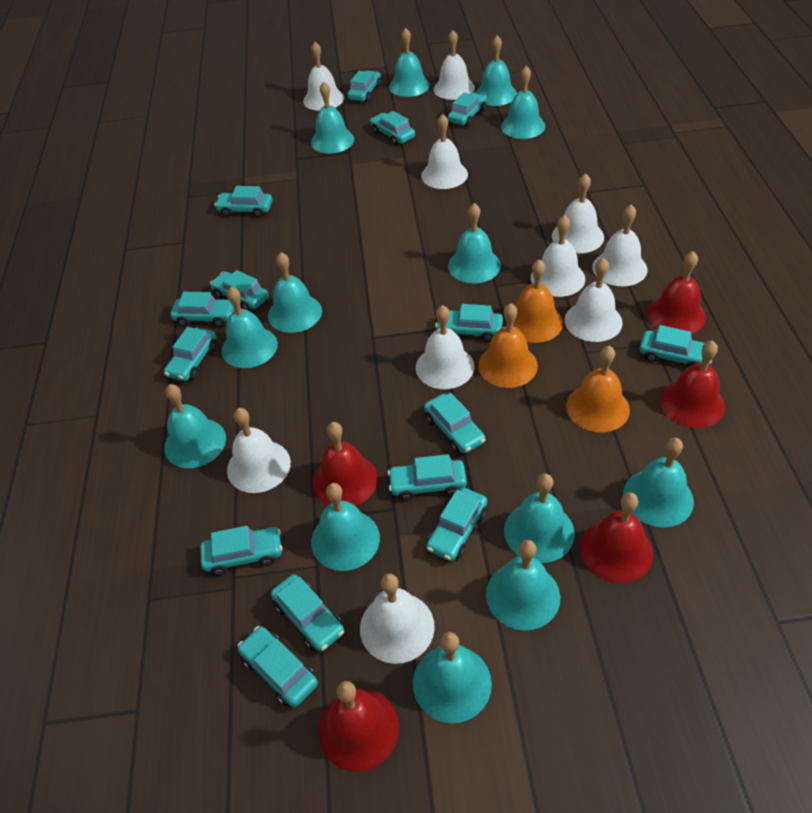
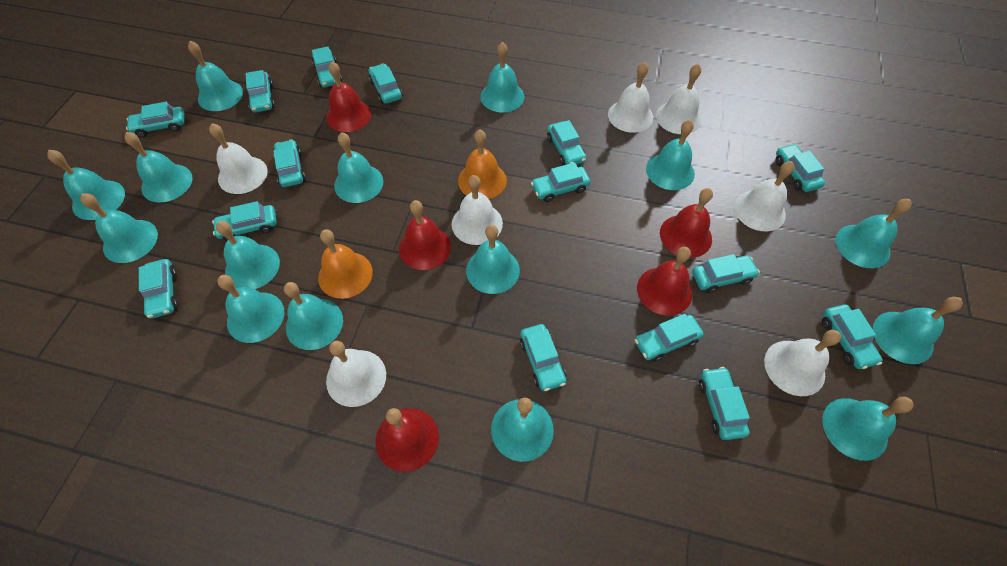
orange bell: [478,303,538,388] [513,259,563,343] [566,346,630,432] = 3 -> [318,230,373,299] [458,129,507,199] = 2
turquoise bell: [164,384,226,468] [221,287,278,368] [268,252,322,333] [311,81,354,154] [311,483,380,571] [389,28,430,97] [413,632,492,723] [448,203,501,283] [476,35,517,106] [486,540,560,631] [501,66,545,139] [504,473,575,563] [623,438,694,527] = 13 -> [47,150,125,220] [80,193,158,263] [124,132,192,203] [188,41,243,111] [216,221,280,289] [217,275,284,343] [284,282,343,350] [334,132,384,203] [466,225,520,294] [481,42,524,112] [491,398,554,462] [646,120,695,190] [822,397,914,461] [836,199,912,268] [873,297,963,364] = 15
white bell: [227,408,291,493] [303,42,344,111] [360,573,435,664] [416,305,474,389] [421,114,468,189] [433,30,475,100] [531,215,585,297] [552,173,604,253] [564,258,623,342] [592,204,648,286] = 10 -> [209,123,268,194] [326,341,386,407] [452,175,503,245] [608,62,653,133] [656,64,702,134] [734,161,795,231] [764,330,841,396] = 7

